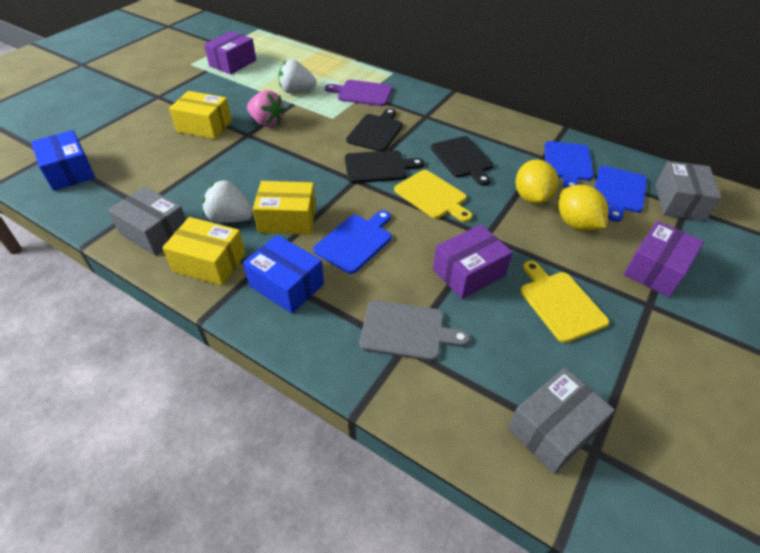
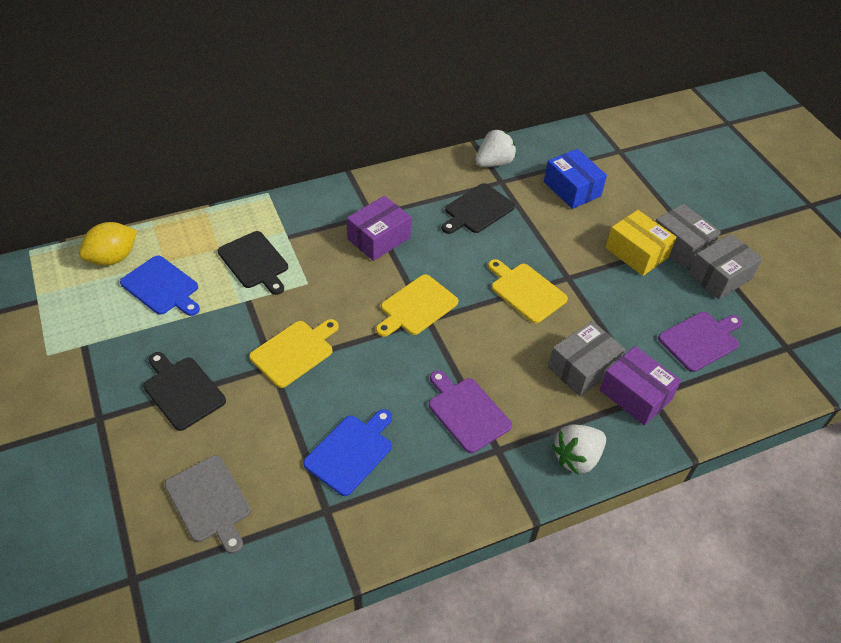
blue box: [31,130,95,191] [243,235,324,314] = 2 -> [544,149,607,209] = 1
blue cutting board: [313,210,392,274] [544,141,594,188] [595,166,647,222] = 3 -> [120,255,200,316] [303,409,392,496] = 2
pink strawberry: [247,90,285,127] = 1 -> none = 0
purple box: [204,31,256,74] [433,224,513,299] [624,221,704,297] = 3 -> [347,196,411,261] [600,346,681,426] = 2
purple cutting board: [325,80,392,106] = 1 -> [429,370,512,453] [658,312,742,372] = 2
yellow box: [162,217,246,286] [169,91,232,139] [253,181,316,235] = 3 -> [605,210,676,276] = 1
yellow cutting board: [394,170,472,222] [521,261,609,343] = 2 -> [249,319,339,388] [376,274,459,337] [488,259,568,323] = 3
yellow lemon: [516,159,558,204] [558,185,609,231] = 2 -> [79,222,137,265] = 1

